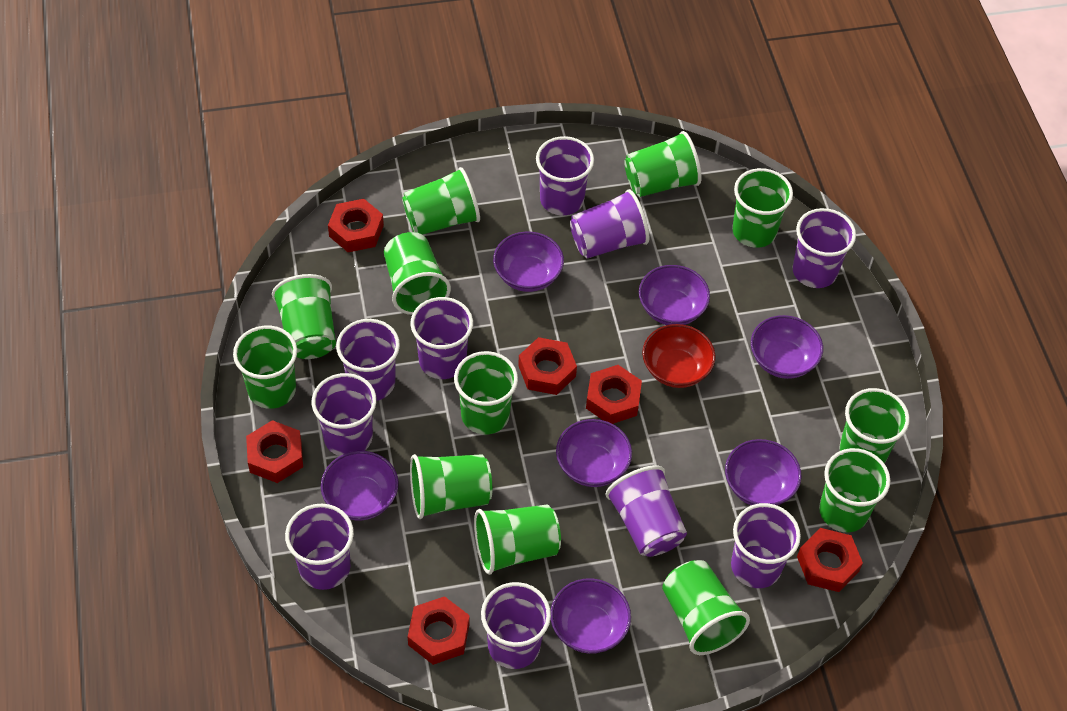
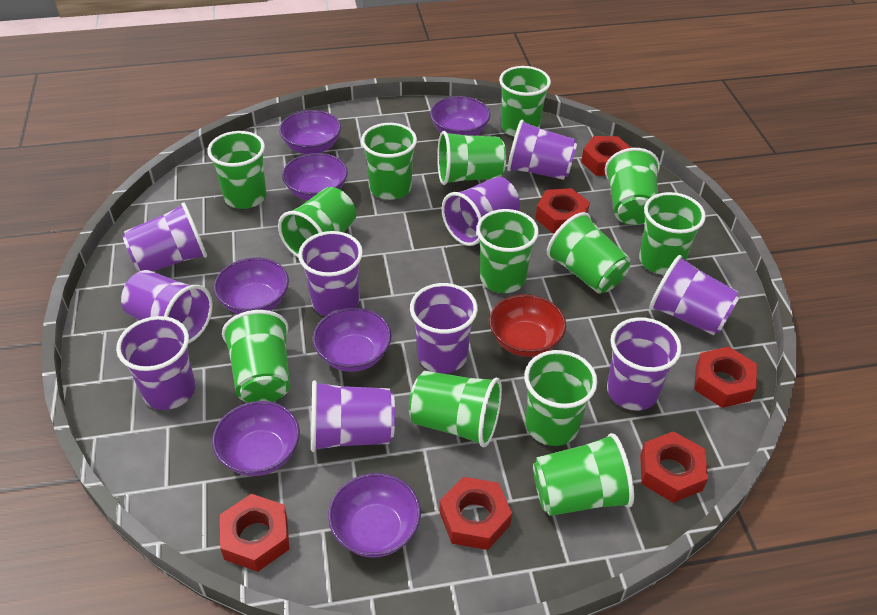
green cup: [233,326,297,409] [272,274,336,359] [384,232,451,315] [402,167,480,235] [410,454,492,519] [454,351,518,435] [474,504,561,575] [624,131,702,197] [662,560,750,655] [732,168,793,248] [819,448,890,532] [839,388,910,464] = 12 -> [207,131,267,209] [222,310,290,403] [278,187,356,258] [361,123,417,200] [409,371,502,447] [437,131,506,185] [476,209,539,293] [499,66,551,137] [524,350,597,446] [533,433,634,516] [547,212,631,294] [605,148,660,225] [639,192,706,275] = 13

